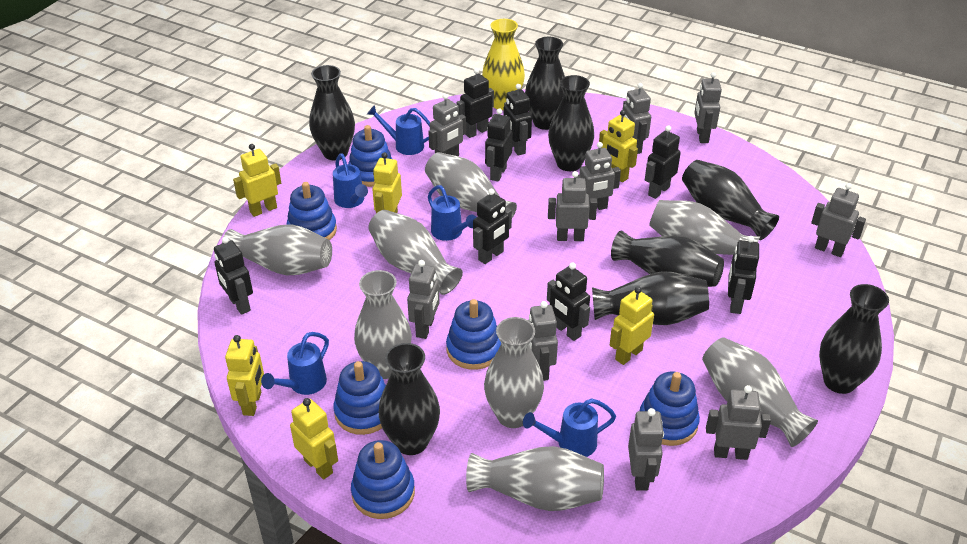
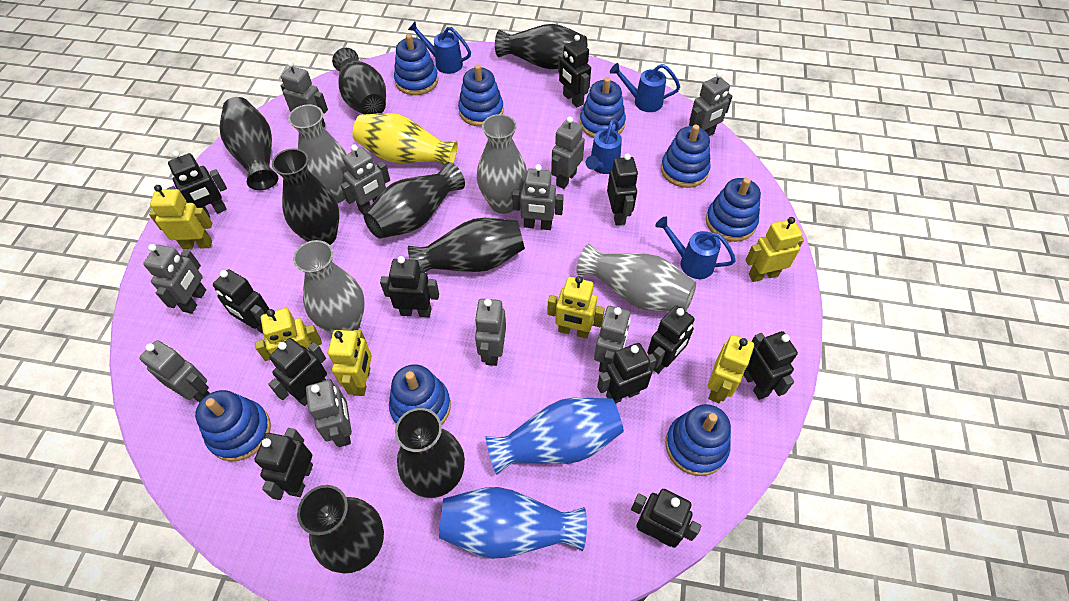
black robot: [214,237,253,315] [456,68,494,138] [473,189,512,264] [485,108,513,182] [504,84,532,156] [547,263,590,341] [645,125,681,199] [728,236,759,314] = 8 -> [167,151,227,217] [213,269,269,334] [255,428,313,500] [268,338,327,406] [380,256,439,317] [558,35,591,107] [597,343,656,404] [607,153,638,225] [631,489,701,548] [647,305,695,374] [744,331,798,400] = 11
blue stacking toy: [286,182,337,240] [333,361,386,435] [348,125,392,187] [351,440,415,519] [446,299,502,370] [640,372,700,446] = 6 -> [195,390,271,462] [389,364,451,425] [394,34,438,95] [458,64,504,127] [580,77,626,138] [661,124,711,188] [665,404,731,476] [706,178,761,242] = 8
blue vase: none = 0 -> [439,487,587,559] [485,397,624,475] = 2
blue watering can: [261,332,329,395] [333,153,368,208] [367,105,430,155] [428,185,477,241] [523,398,616,457] = 5 -> [408,22,471,74] [586,119,622,174] [610,63,680,112] [655,216,736,279] = 4
grey vase: [222,224,332,275] [354,270,412,379] [368,210,463,295] [425,152,517,218] [466,446,604,511] [484,317,544,428] [649,200,760,255] [702,337,818,447] = 8 -> [288,104,347,203] [293,240,365,334] [477,114,527,214] [577,244,696,311] = 4

